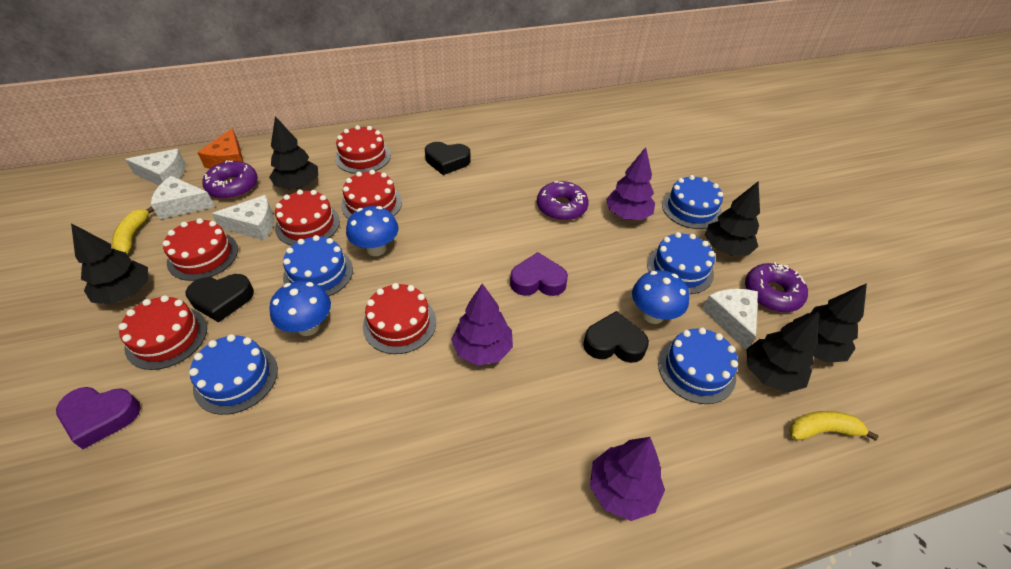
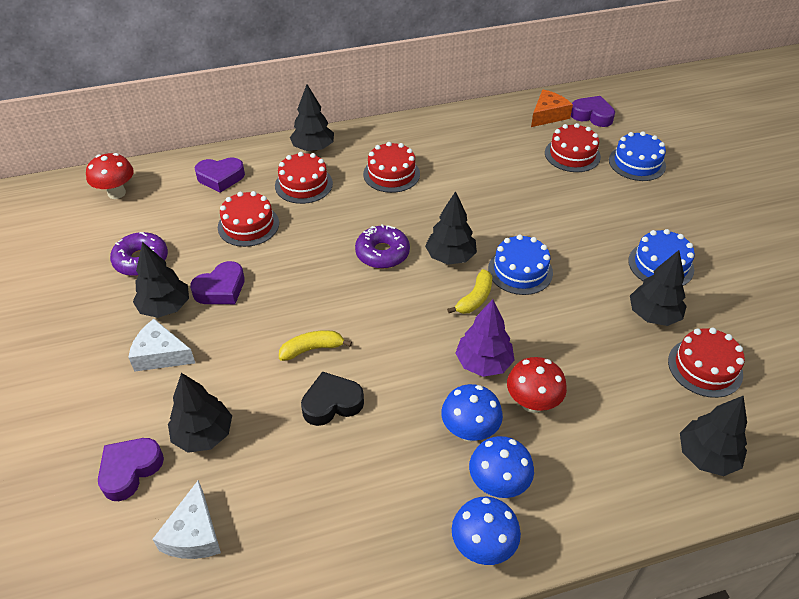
black heart: [185,274,254,323] [425,142,471,175] [583,311,649,363] = 3 -> [301,371,364,426] = 1
black tree: [71,223,148,304] [269,116,318,189] [705,181,760,256] [747,311,819,393] [793,283,867,363] = 5 -> [133,242,189,318] [168,373,232,453] [290,84,334,152] [425,191,477,265] [630,250,687,326] [680,396,747,476] = 6
blue cake: [189,334,278,415] [283,235,353,296] [647,232,715,294] [658,327,738,404] [662,175,723,229] = 5 -> [488,234,553,295] [609,131,666,181] [628,229,695,286] = 3
purple donut: [202,160,258,199] [537,181,589,221] [745,262,808,312] = 3 -> [110,232,168,276] [355,224,410,269] = 2
purple heart: [56,387,141,449] [510,252,568,296] = 2 -> [98,438,164,501] [190,261,245,304] [195,157,245,193] [571,96,615,127] = 4
purple tree: [451,284,513,366] [590,437,665,521] [606,147,655,220] = 3 -> [455,299,515,377] = 1
red cake: [118,295,207,370] [163,218,238,281] [275,190,340,246] [335,125,391,174] [341,170,402,219] [363,283,436,354] = 6 -> [218,191,279,247] [275,152,333,204] [363,142,420,193] [545,123,601,172] [668,328,745,398] = 5
red mushroom: none = 0 -> [86,153,134,199] [507,357,567,413] = 2
white cheese: [125,149,186,185] [151,176,215,219] [212,195,274,240] [703,289,758,350] = 4 -> [128,319,195,372] [152,480,221,559] = 2

